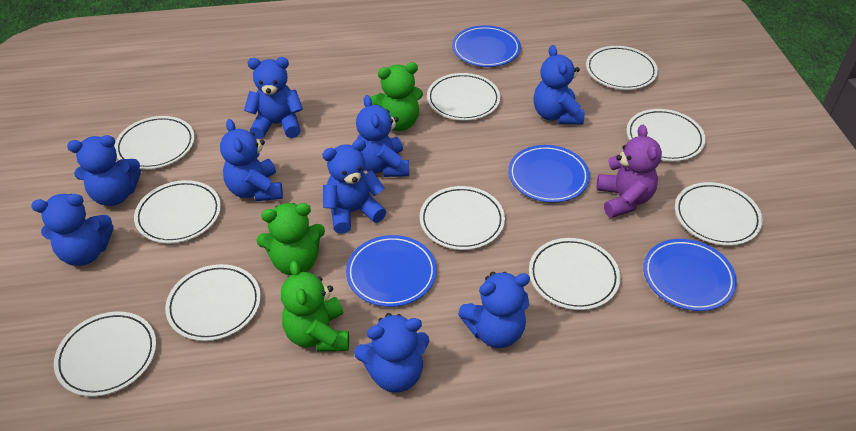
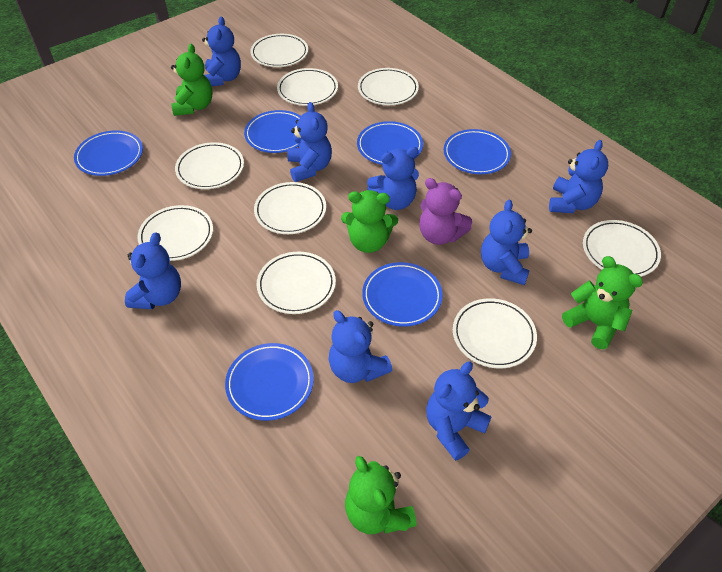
blue plate: [346,235,437,307] [452,25,521,67] [508,145,590,203] [643,239,737,311] = 4 -> [74,130,143,176] [225,343,314,421] [244,110,300,153] [357,121,423,165] [362,262,443,327] [444,129,511,174] = 6
blue teddy bear: [31,194,114,266] [67,135,141,206] [220,119,283,201] [244,57,303,139] [322,139,386,234] [354,313,429,393] [356,95,409,177] [458,272,530,348] [534,45,584,124] = 9 -> [125,232,181,309] [202,17,241,86] [287,102,332,182] [329,310,392,383] [367,147,419,210] [426,361,492,461] [481,200,532,285] [549,140,608,213] = 8
green teddy bear: [256,203,325,275] [281,261,349,352] [370,62,423,131] = 3 -> [171,44,212,116] [341,190,398,253] [345,456,417,534] [562,256,643,349] = 4
white plate: [54,312,156,397] [114,116,195,169] [134,180,221,243] [165,264,261,341] [420,186,505,250] [427,73,500,121] [529,238,620,310] [586,46,658,90] [627,109,706,161] [675,182,763,246] = 10 -> [138,205,213,261] [175,142,244,189] [251,34,308,67] [254,182,326,234] [257,252,336,314] [277,68,338,106] [358,68,419,105] [453,298,537,368] [583,220,661,277] = 9

